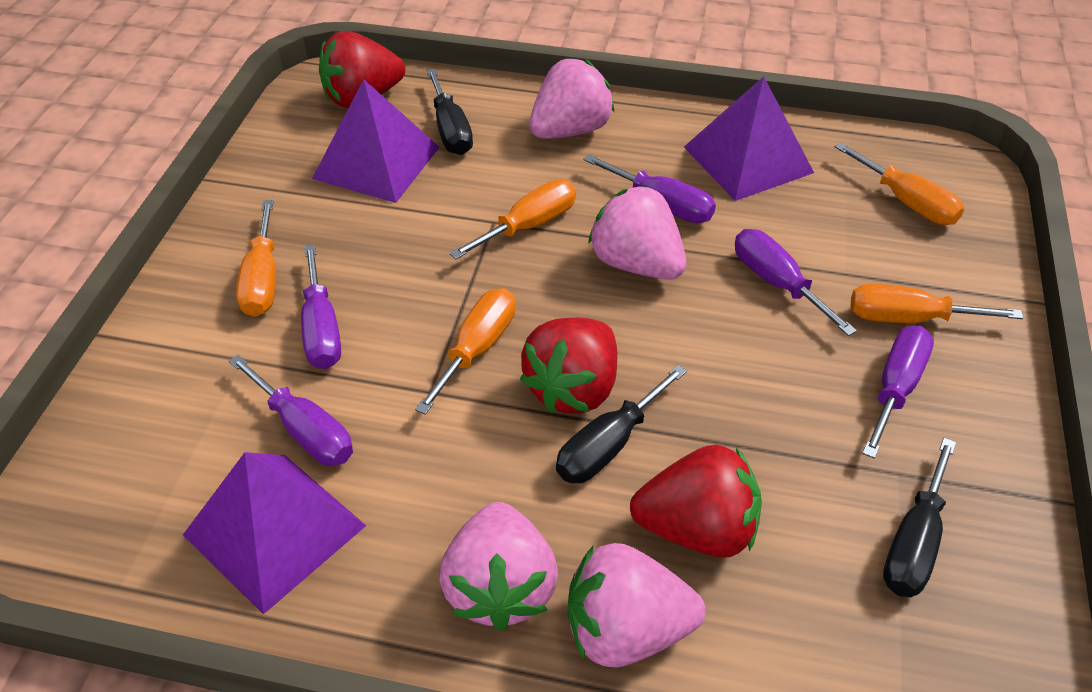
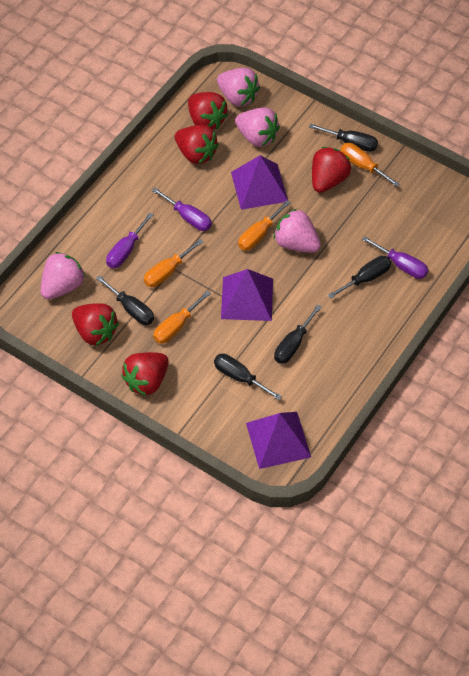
black screwdriver: [426,69,473,155] [556,365,687,483] [883,438,956,597] = 3 -> [96,275,154,325] [214,354,282,400] [274,304,322,364] [309,123,378,152] [327,256,391,299] = 5
orange screwdriver: [236,200,276,317] [415,288,515,415] [449,180,576,259] [835,142,964,225] [851,284,1023,323] = 5 -> [144,239,203,287] [153,290,211,344] [238,200,291,251] [341,143,400,187] = 4
purple screwdriver: [229,355,353,466] [301,245,341,369] [583,154,716,223] [735,229,857,336] [862,326,934,459] = 5 -> [106,212,154,268] [152,188,212,231] [362,236,428,279] = 3
red strawberry: [319,31,405,108] [520,318,617,414] [630,445,762,558] = 3 -> [72,303,119,346] [121,352,169,396] [175,125,219,164] [188,92,228,129] [312,147,351,193] = 5

